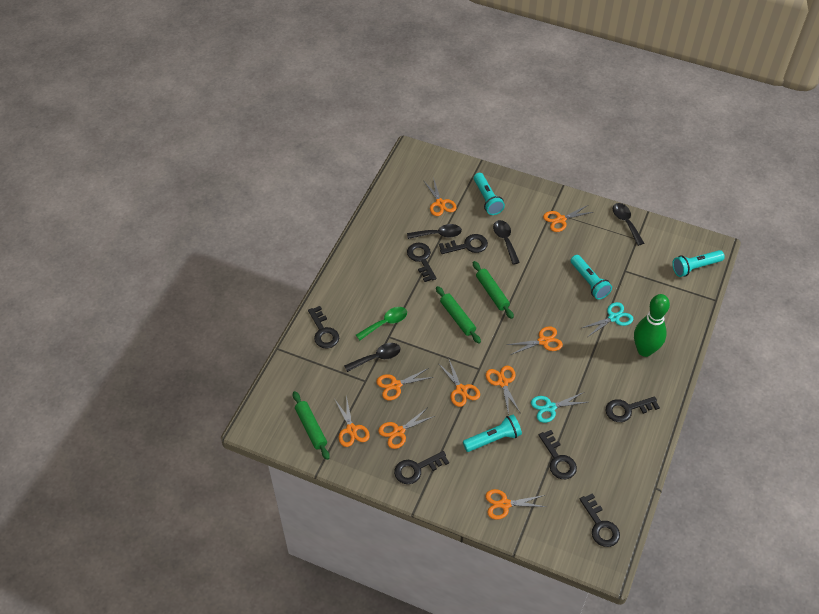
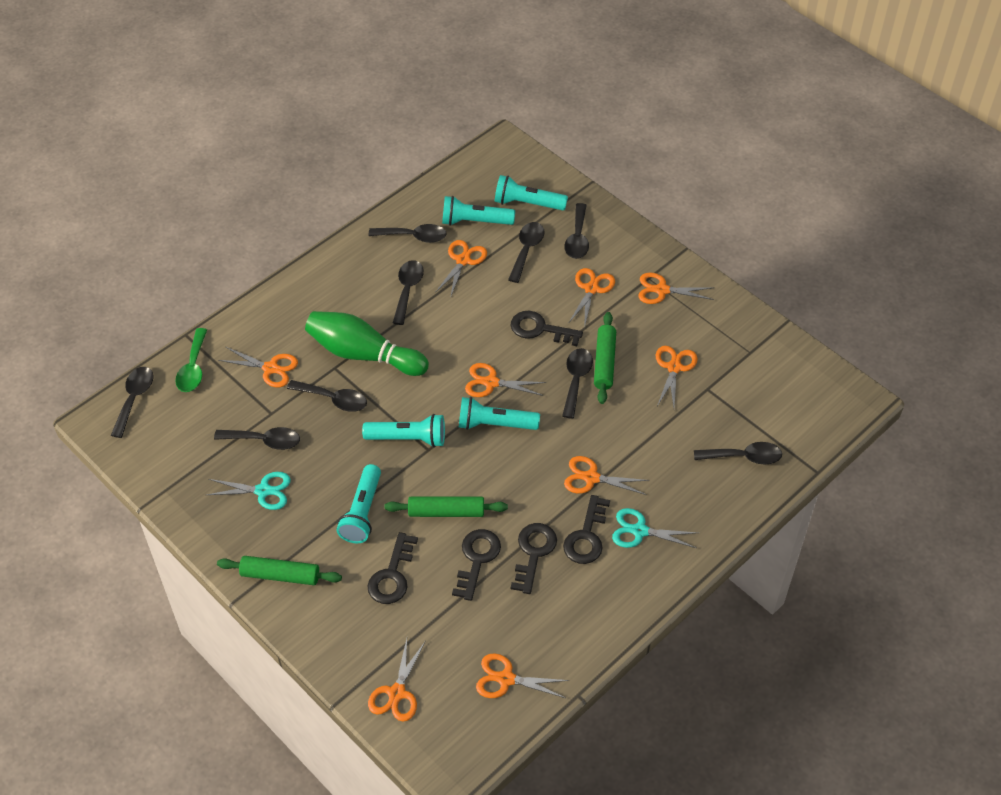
black key: [308,306,339,348] [394,451,449,484] [407,243,437,282] [439,234,488,254] [539,430,577,479] [580,493,620,547] [606,396,660,422] = 7 -> [368,532,418,604] [452,529,501,601] [511,311,583,346] [511,523,557,594] [563,495,610,564] = 5
black spoon: [344,343,401,372] [407,224,462,239] [493,220,520,265] [613,203,644,246] = 4 -> [111,367,153,438] [214,427,300,450] [287,380,367,412] [368,224,447,243] [393,260,424,325] [508,222,544,283] [562,348,593,419] [564,203,589,259] [694,442,782,465] = 9
turquoise flashlight: [463,415,522,452] [474,173,505,215] [571,255,612,300] [672,250,725,277] = 4 -> [336,464,381,543] [362,414,445,447] [442,196,515,226] [459,397,540,430] [495,175,568,210] = 5

